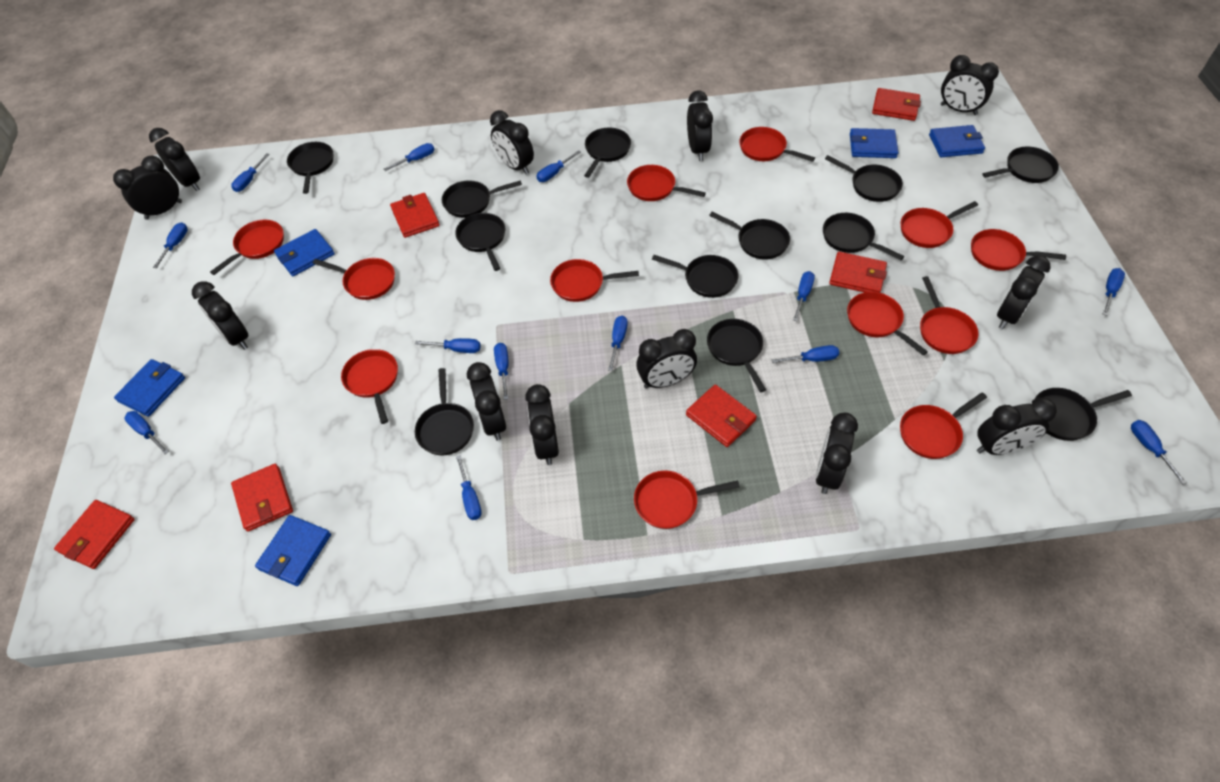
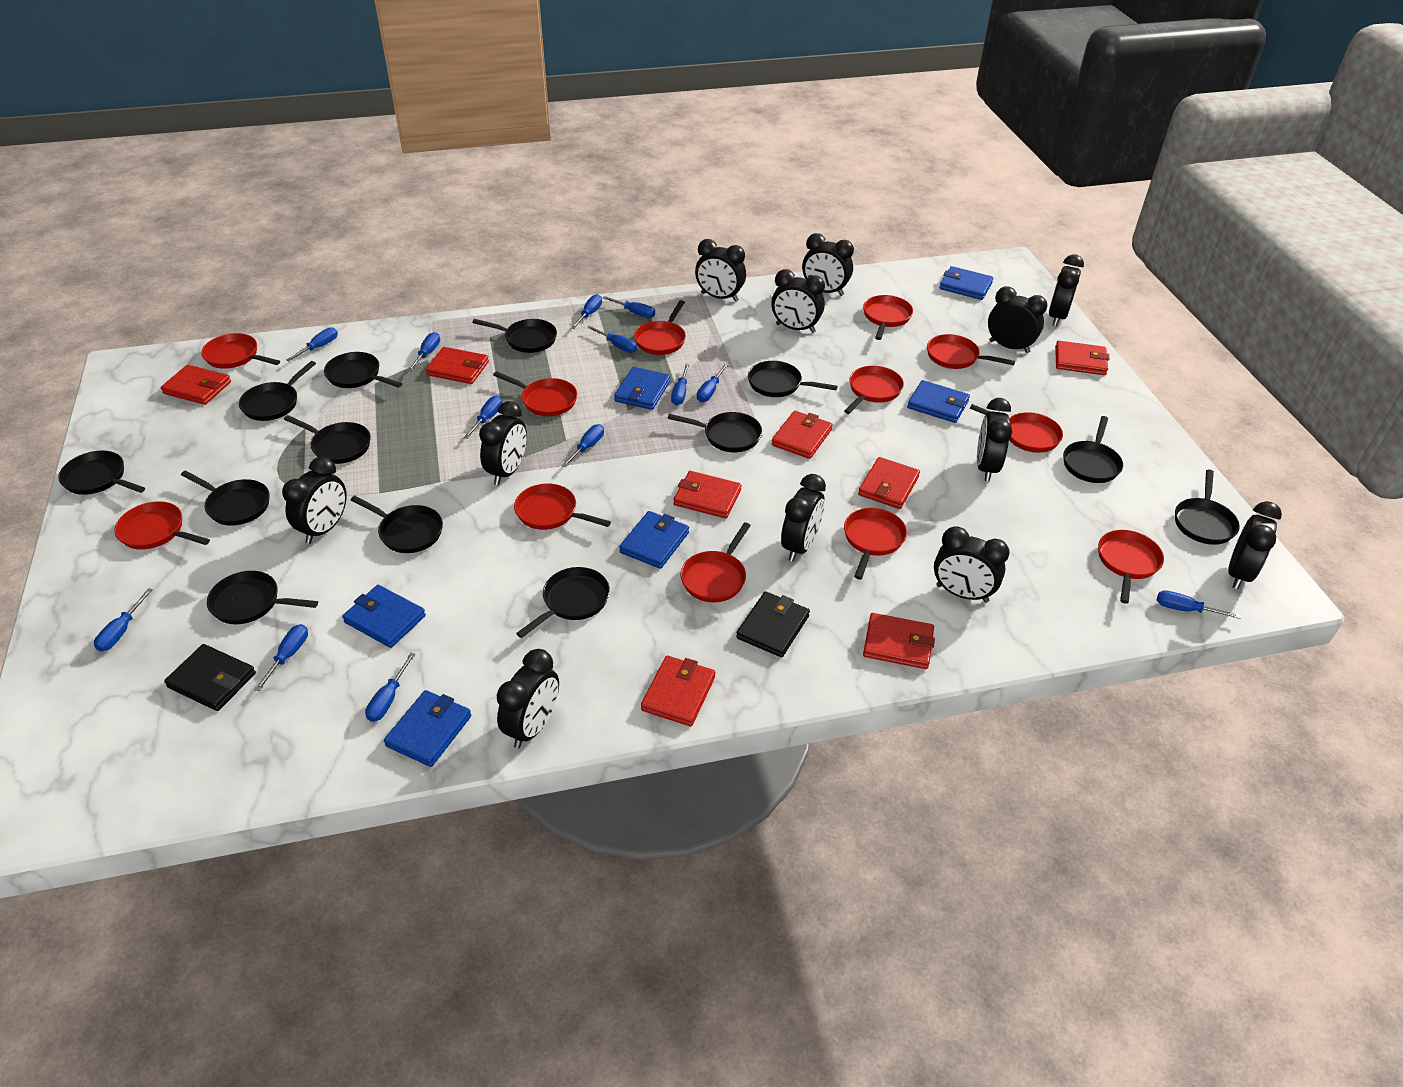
black pan: [287,142,333,194] [415,368,474,455] [442,180,522,218] [455,213,505,271] [584,127,631,178] [652,255,738,298] [707,319,766,392] [709,212,790,260] [823,213,904,260] [825,155,903,202] [982,147,1059,183] [1035,388,1132,441] = 12 -> [58,450,145,495] [181,470,270,526] [207,571,318,624] [239,361,316,421] [284,415,371,464] [324,352,402,388] [350,496,443,553] [472,319,557,353] [516,567,610,638] [667,412,762,452] [748,361,838,397] [1063,416,1123,483] [1175,470,1240,545] = 13
black wallet: none = 0 -> [164,644,256,711] [736,591,810,657] = 2
blue wallet: [114,359,185,417] [255,515,331,586] [274,229,335,276] [850,128,898,158] [929,125,985,157] = 5 -> [342,585,426,648] [384,690,471,767] [614,367,670,410] [619,511,689,569] [907,380,970,423] [939,266,993,300] = 6
red wallet: [54,500,135,569] [231,464,293,532] [390,193,440,238] [686,384,757,447] [829,252,887,293] [872,88,921,121] = 6 -> [161,365,231,405] [426,347,489,384] [641,656,715,726] [674,471,741,519] [772,411,832,459] [858,457,920,509] [863,613,935,669] [1055,341,1110,375] = 8

